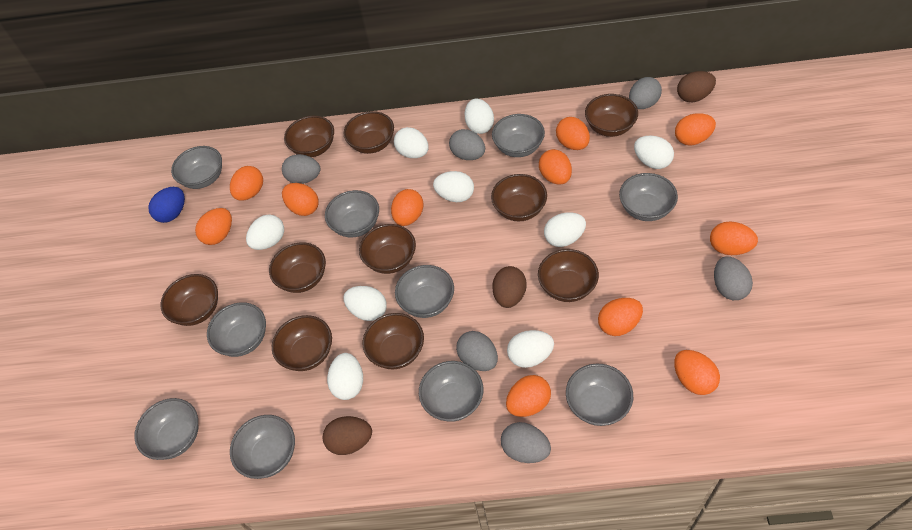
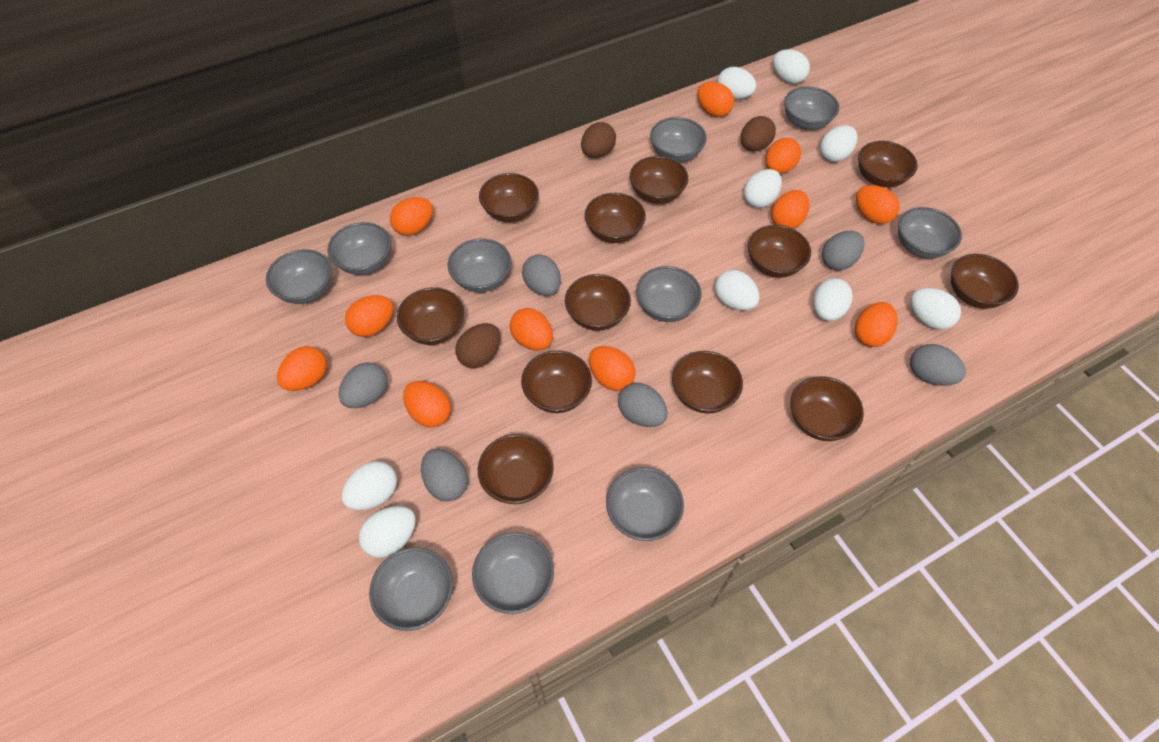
blue egg: [148,187,185,223] = 1 -> none = 0
brown bowl: [161,274,218,326] [269,242,326,293] [272,315,332,371] [284,116,334,157] [344,111,394,154] [359,224,416,274] [363,313,424,370] [491,174,547,221] [538,249,599,302] [585,94,638,137] = 10 -> [397,287,464,345] [478,434,554,504] [479,173,539,222] [521,350,592,413] [565,274,631,331] [585,193,646,243] [630,156,688,204] [672,351,743,414] [748,225,811,278] [790,376,864,441] [858,141,918,187] [951,254,1019,309] = 12

